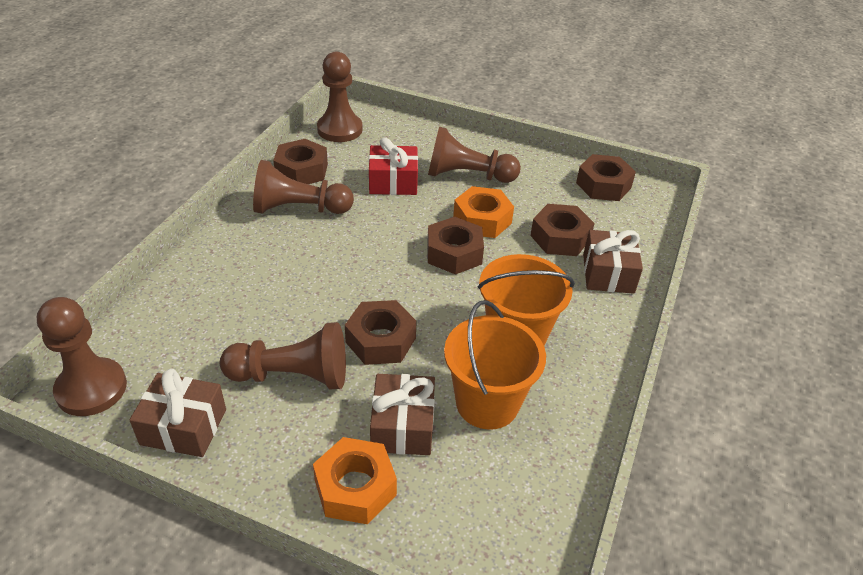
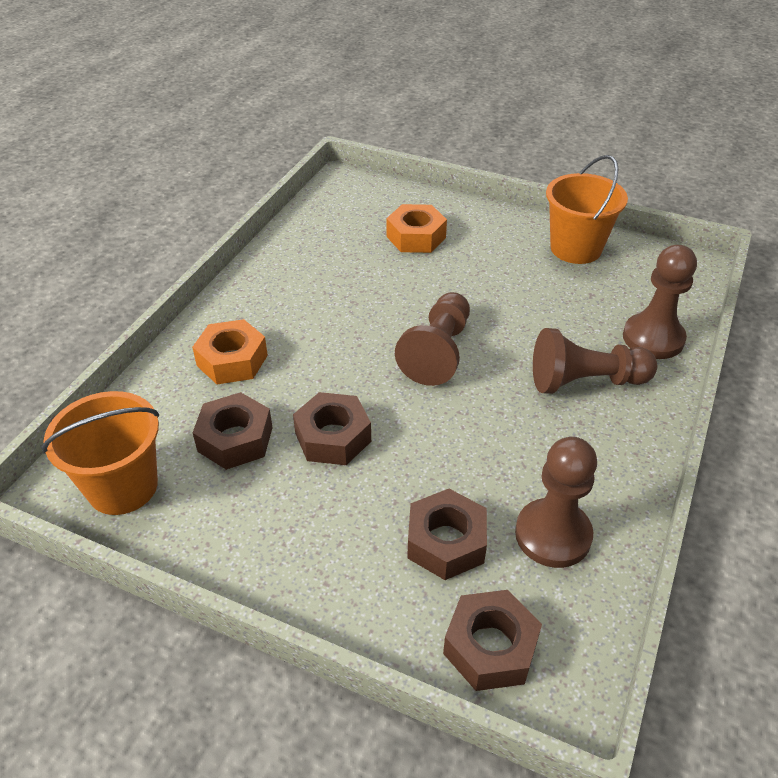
brown gift: [130,369,226,457] [370,374,435,455] [583,230,643,294] = 3 -> none = 0
brown nut: [273,139,328,184] [345,300,417,365] [427,217,484,275] [530,204,595,256] [576,154,636,201] = 5 -> [193,392,273,470] [293,392,371,465] [407,489,487,580] [443,590,542,691] = 4
brown pawn: [37,297,127,416] [220,322,346,389] [253,160,354,214] [317,52,363,142] [428,127,521,183] = 5 -> [395,292,470,386] [515,437,597,568] [533,328,657,394] [623,245,697,359] = 4
red gift: [369,137,418,195] = 1 -> none = 0

